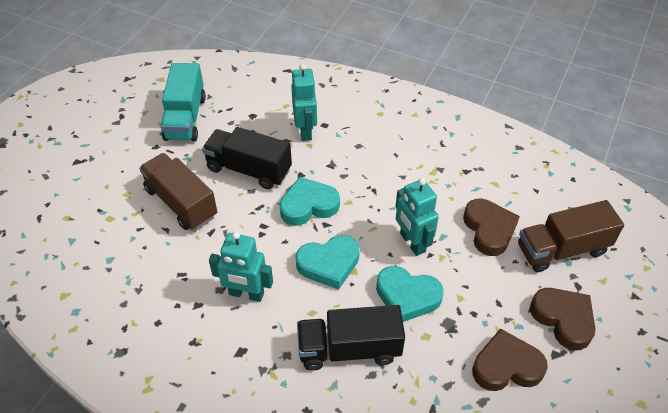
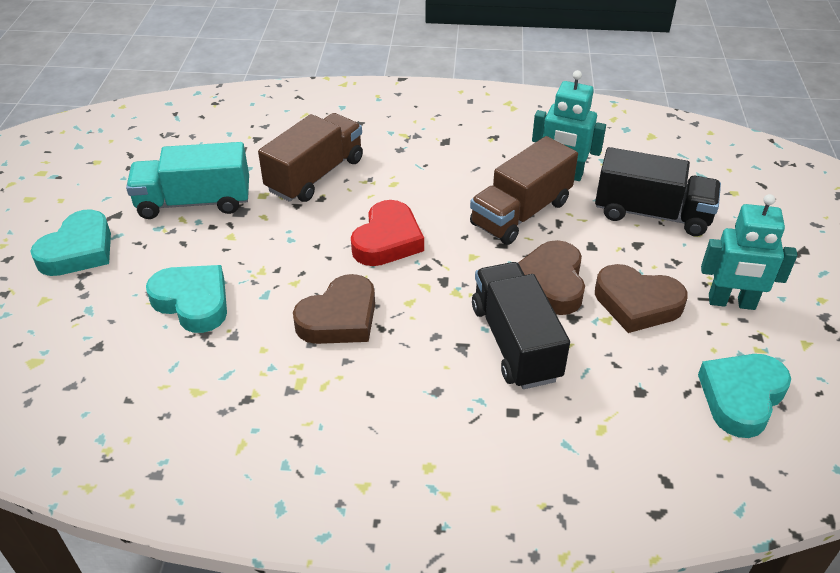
red heart: none = 0 -> [351,200,424,266] = 1
turquoise robot: [209,231,273,302] [291,64,317,141] [395,178,439,256] = 3 -> [532,70,606,181] [701,194,797,310] = 2

